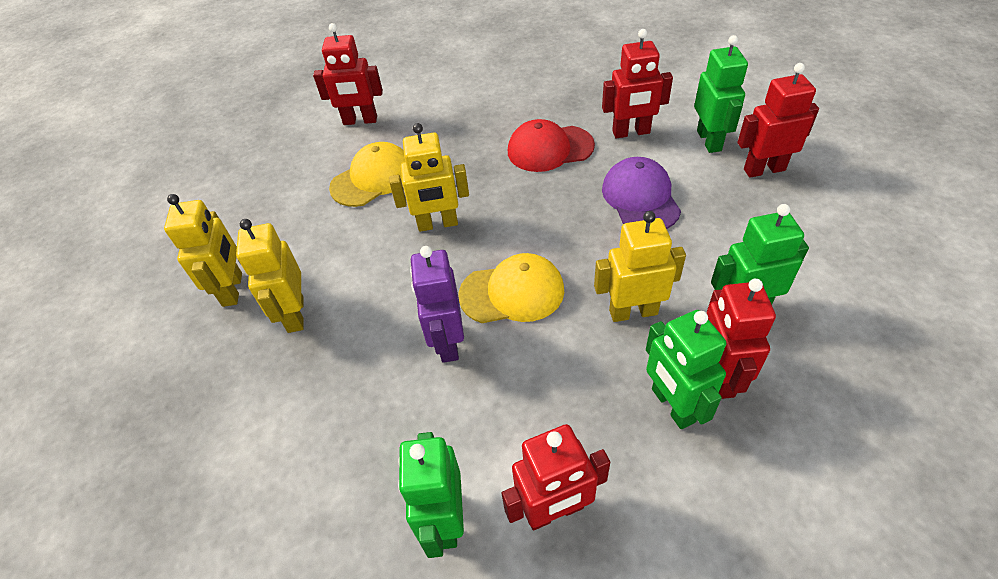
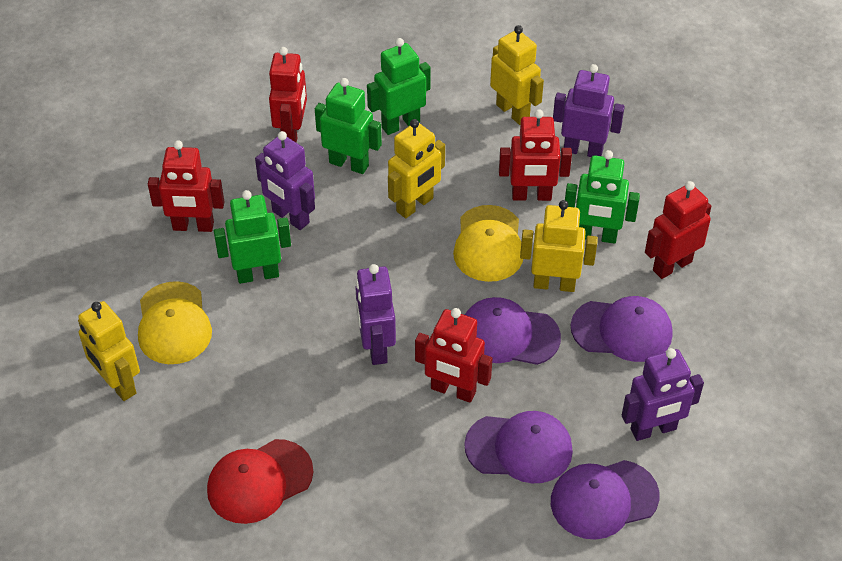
purple cap: [602,157,681,229] = 1 -> [464,297,561,365] [464,411,573,483] [551,460,659,539] [571,296,673,362] = 4
purple robot: [410,246,464,363] = 1 -> [255,131,315,230] [355,264,396,365] [553,64,625,157] [622,348,704,441] = 4

